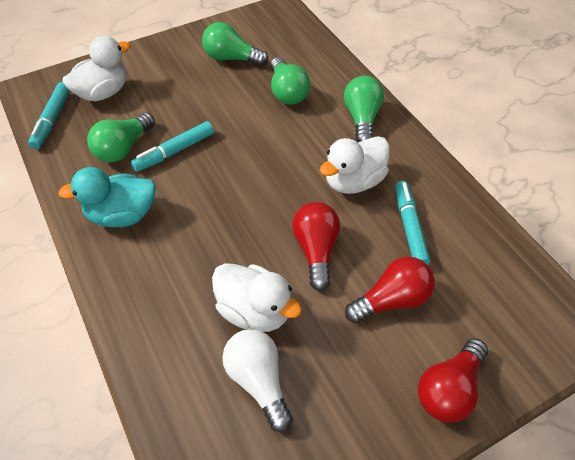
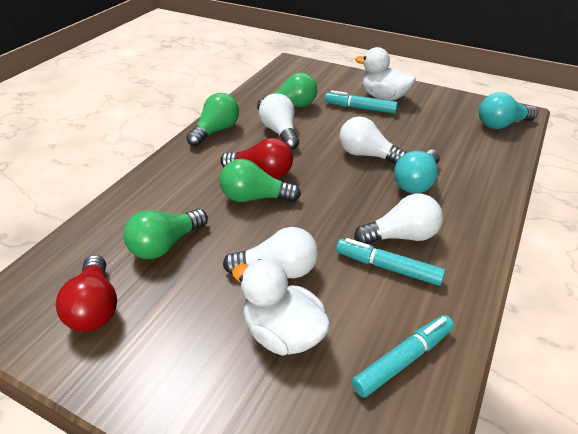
red light bulb: [292,202,340,291] [345,257,435,324] [418,338,488,423] = 3 -> [56,255,117,332] [220,138,293,179] = 2
turquoise duck: [58,167,156,227] = 1 -> none = 0
turquoise light bulb: none = 0 -> [394,149,440,193] [479,92,538,129] = 2
white duck: [62,36,131,101] [212,263,302,332] [320,136,390,194] = 3 -> [232,259,331,356] [355,47,416,101] = 2
white light bulb: [222,329,293,432] = 1 -> [223,227,318,278] [259,93,299,150] [339,116,407,164] [354,194,443,244] = 4

